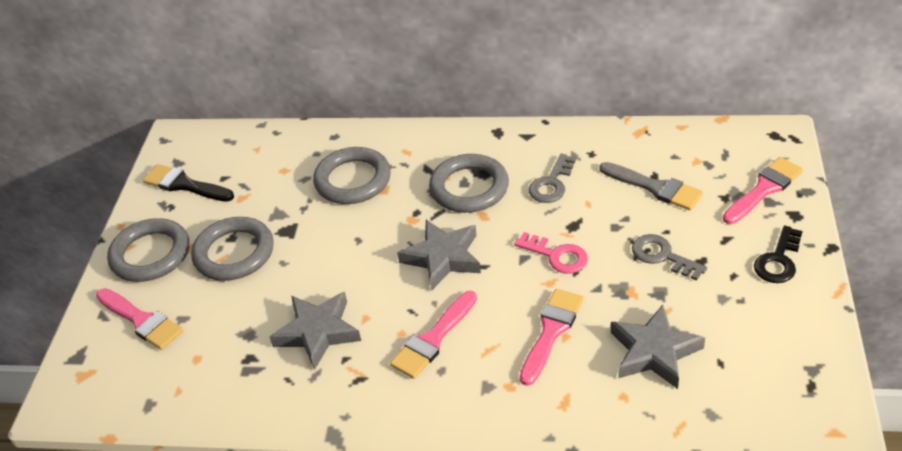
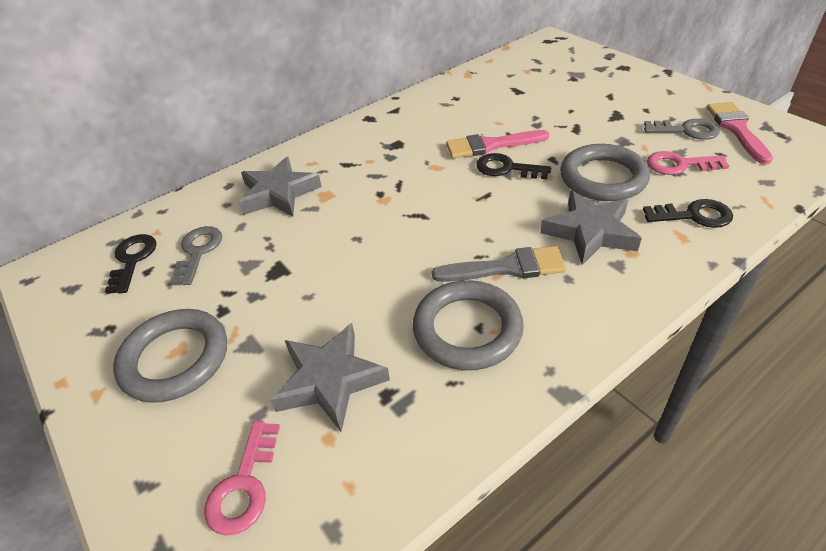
black brush: [143,164,234,202] = 1 -> none = 0
black key: [754,226,803,283] = 1 -> [105,234,157,294] [476,153,551,179] [643,199,733,228] = 3
grey ring: [107,218,189,282] [191,217,274,281] [313,147,391,204] [429,154,509,213] = 4 -> [113,309,227,403] [413,280,524,370] [560,144,650,201] = 3
pink brush: [96,288,183,350] [390,291,477,379] [520,289,584,386] [723,157,803,224] = 4 -> [446,130,549,158] [707,102,773,164] = 2
pink key: [514,232,588,274] = 1 -> [204,421,280,536] [647,151,729,175] = 2

